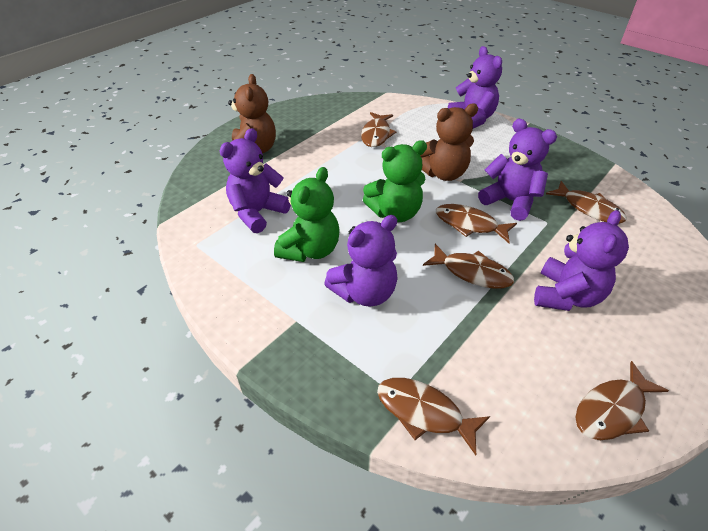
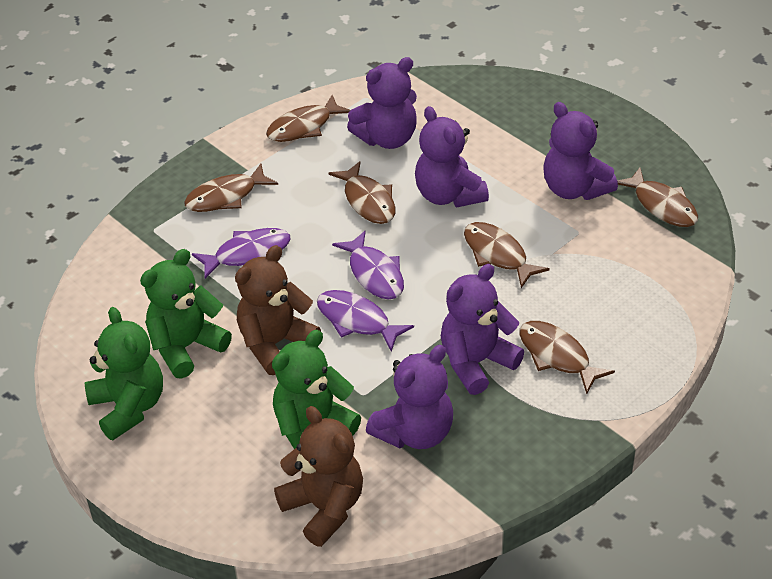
green teddy bear: [274,167,340,262] [363,140,427,222] = 2 -> [85,307,163,440] [140,249,232,379] [272,330,361,449] = 3
purple fish: none = 0 -> [192,228,291,279] [317,290,414,352] [332,231,404,299] = 3

